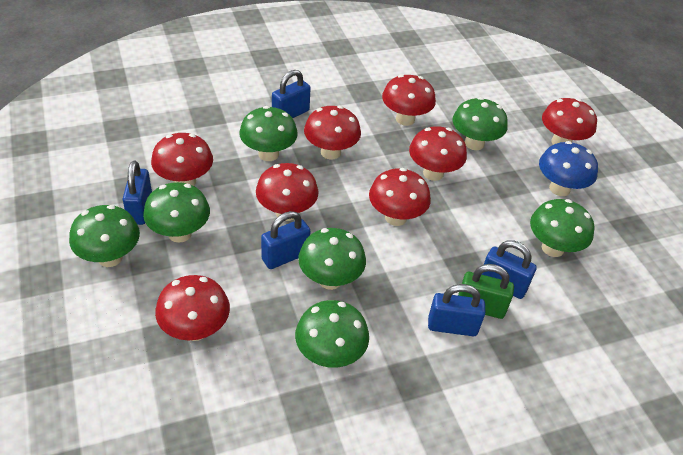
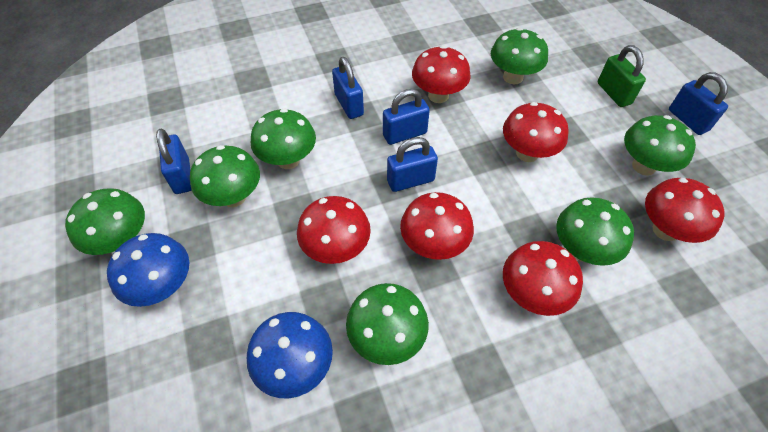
blue mushroom: [539,141,598,196] = 1 -> [107,233,189,307] [247,312,333,398] = 2
red mushroom: [151,133,213,186] [155,275,230,341] [256,163,319,221] [304,106,361,159] [369,168,431,226] [382,74,436,126] [409,126,467,181] [542,98,597,145] = 8 -> [297,196,371,264] [400,192,474,260] [412,46,471,103] [503,102,569,162] [503,241,583,316] [645,178,724,243] = 6

